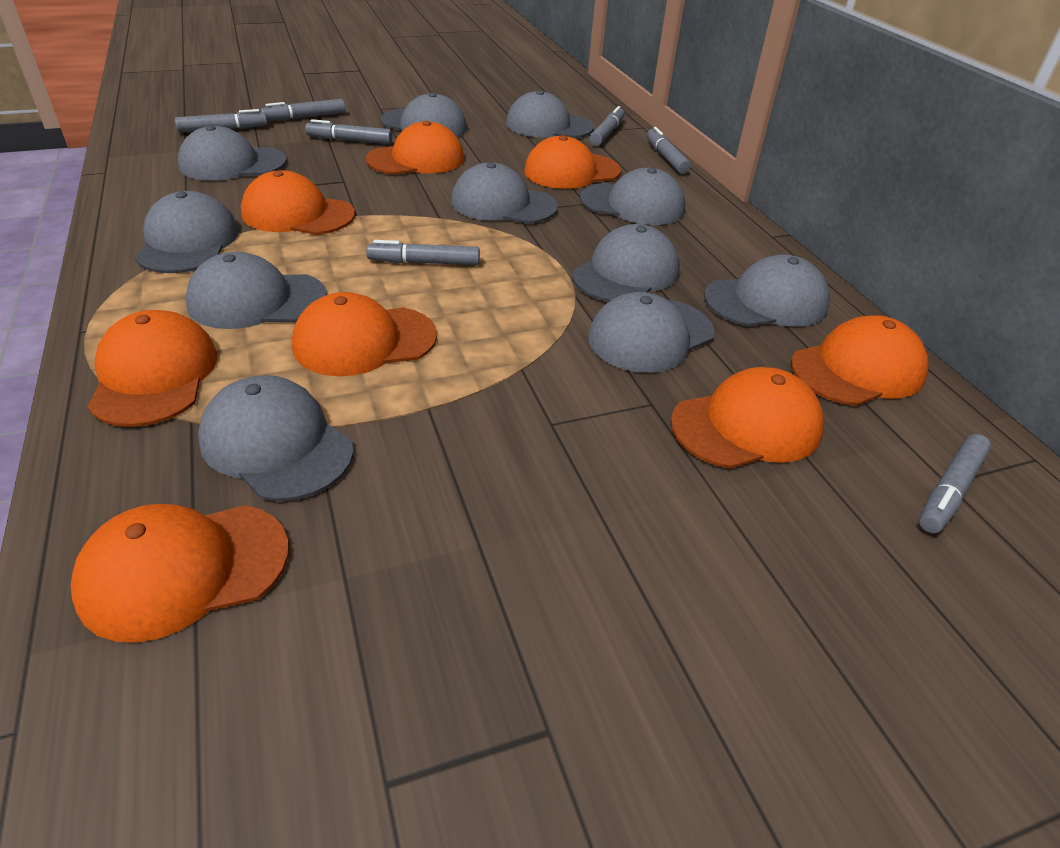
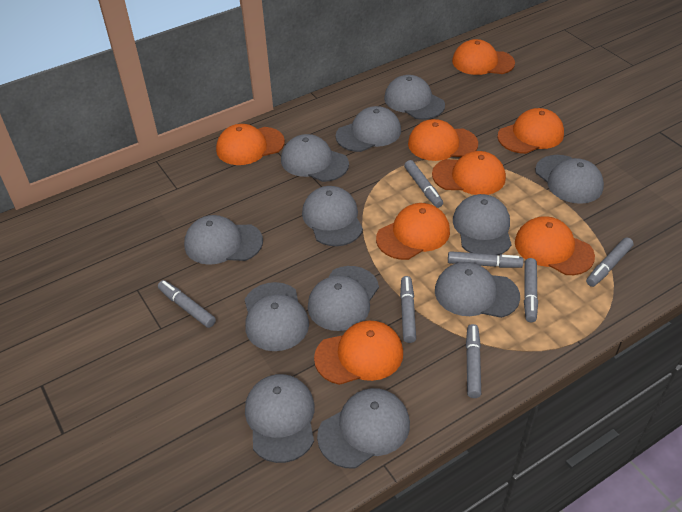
grey cap: [134,191,239,273] [178,125,287,181] [185,252,327,329] [198,375,354,501] [381,92,467,138] [451,162,558,224] [506,90,594,138] [572,224,680,302] [580,168,685,225] [588,292,714,373] [704,254,830,327] = 11 -> [184,215,263,265] [244,282,309,351] [245,374,315,463] [281,134,349,182] [302,186,363,246] [308,266,379,331] [317,388,410,468] [336,106,401,152] [384,75,445,120] [435,262,520,318] [453,194,512,255] [535,155,604,204] = 12

